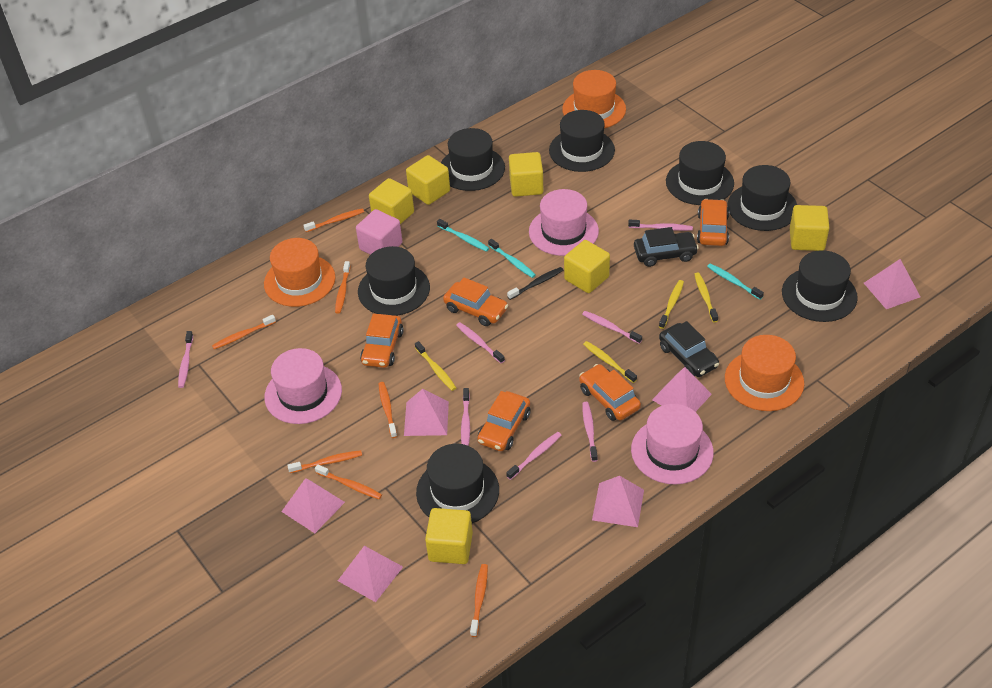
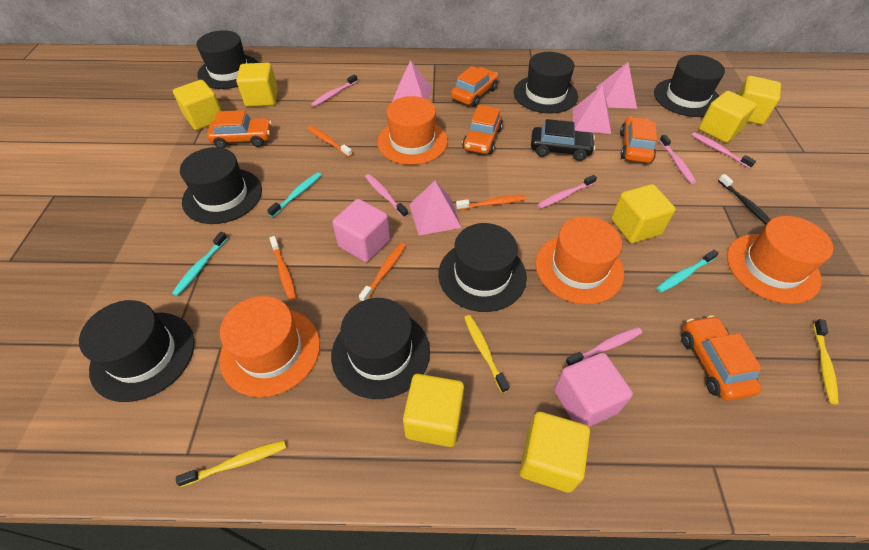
black car: [634,227,699,267] [659,321,719,377] = 2 -> [531,119,595,161] = 1
orange hat: [264,238,335,307] [562,70,626,128] [725,335,804,411] = 3 -> [220,296,320,397] [377,96,448,165] [535,216,624,304] [727,216,833,304] = 4
orange toothbrush: [212,315,276,349] [287,450,362,473] [303,208,364,232] [315,465,382,499] [335,261,351,314] [379,382,397,438] [470,564,488,637] = 7 -> [269,236,296,301] [307,126,352,157] [359,243,406,301] [456,195,527,210] = 4
pink cube: [356,209,402,255] = 1 -> [332,199,390,262] [554,353,633,427] = 2
pink hat: [264,348,342,424] [529,189,599,256] [631,404,714,485] = 3 -> none = 0
pink pyramid: [281,478,345,533] [338,546,403,602] [404,389,449,436] [592,476,644,527] [652,367,712,412] [864,259,920,309] = 6 -> [392,60,432,102] [409,181,462,235] [573,85,611,134] [596,62,637,109] = 4
pink toothbrush: [178,331,193,388] [456,322,505,363] [461,388,470,446] [506,432,562,480] [582,311,642,344] [582,402,598,462] [628,219,693,231] = 7 -> [311,74,358,107] [365,174,408,218] [538,175,597,208] [565,327,642,366] [659,135,696,184] [691,132,756,168] = 6
yellow cube: [369,178,414,224] [406,155,450,205] [425,508,473,564] [509,152,543,197] [564,240,610,293] [790,205,829,251] = 6 -> [173,80,222,130] [236,62,278,107] [403,374,464,447] [520,412,590,493] [611,184,676,243] [699,91,757,143] [737,76,781,125] = 7
yellow toothbrush: [415,341,456,391] [583,341,637,383] [659,280,684,329] [694,272,718,323] = 4 -> [176,440,286,487] [464,315,509,393] [813,319,839,405] = 3

